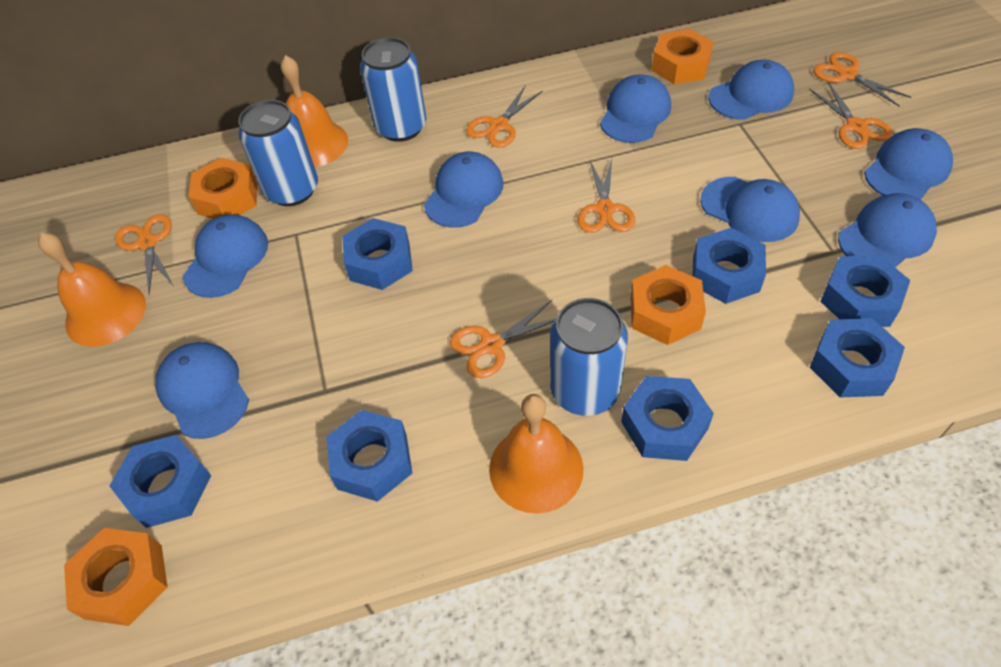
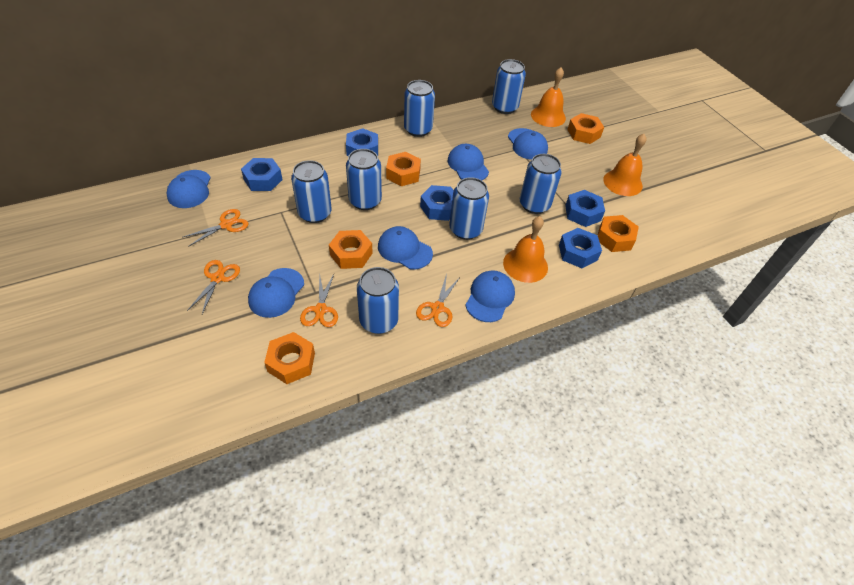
blue can: [238,100,318,206] [360,37,426,142] [550,298,628,416] = 3 -> [291,160,332,223] [346,149,382,210] [357,267,399,334] [404,80,435,137] [449,177,489,240] [492,59,526,114] [520,154,562,214] = 7
blue cap: [156,342,249,439] [183,214,268,298] [424,151,503,228] [600,75,671,143] [700,177,800,242] [709,60,794,120] [838,193,937,268] [864,128,953,200] = 8 -> [166,170,211,208] [248,268,304,318] [378,226,433,269] [448,144,489,180] [465,271,515,322] [508,128,548,160] = 6
blue nut: [109,435,212,528] [326,410,412,502] [342,218,413,290] [621,376,714,461] [692,228,766,304] [810,318,905,398] [820,255,910,327] = 7 -> [241,158,283,191] [346,128,378,156] [420,185,454,221] [559,228,602,268] [565,190,605,227] = 5
orange nut: [64,528,168,626] [188,158,258,219] [630,265,706,345] [651,29,714,84] = 4 -> [264,332,315,384] [329,230,373,269] [386,152,421,186] [567,113,604,144] [598,215,639,252] = 5
orange scissors: [115,214,173,294] [450,300,556,378] [466,86,543,148] [577,159,635,233] [809,82,893,149] [813,52,911,107] = 6 -> [183,209,248,247] [187,260,240,314] [300,274,338,327] [416,273,460,327] = 4

